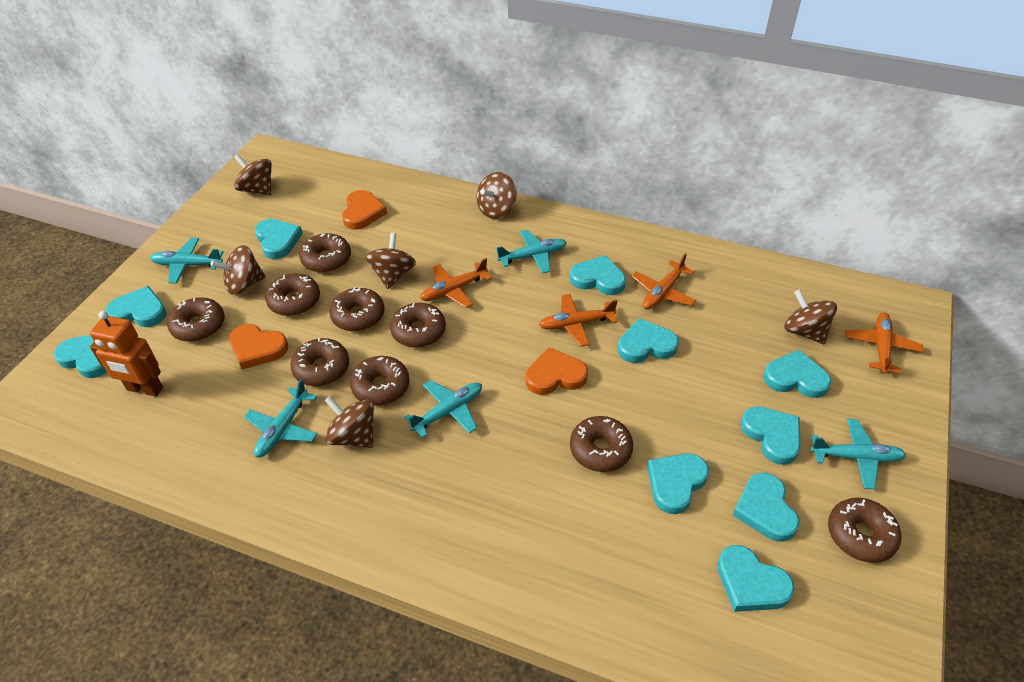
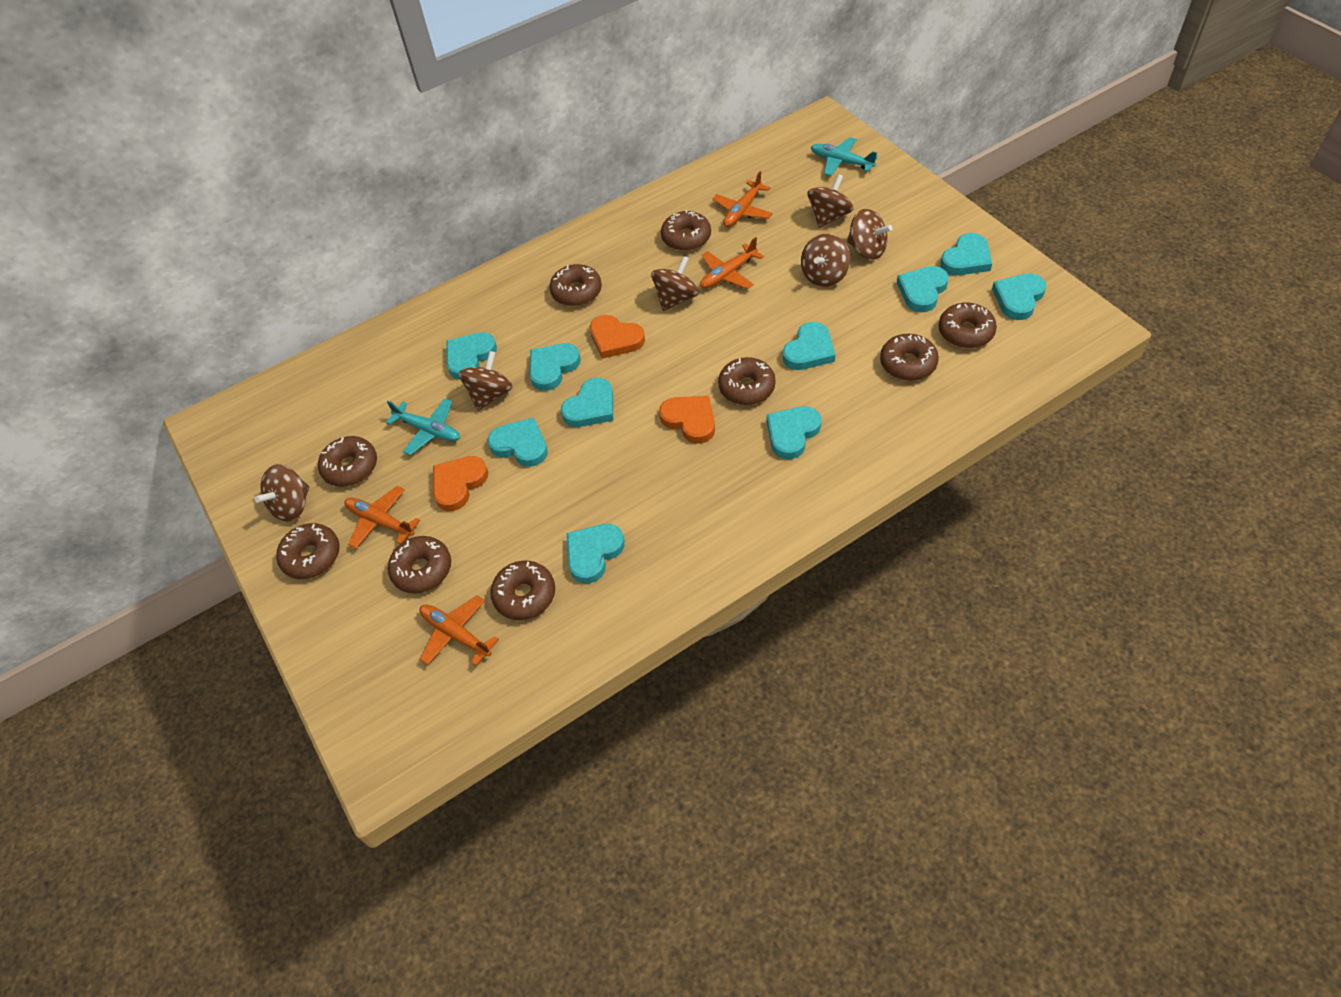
orange robot: [90,311,163,397] = 1 -> none = 0
turquoise plane: [150,238,223,284] [244,379,317,458] [404,380,482,438] [496,230,567,274] [810,419,906,489] = 5 -> [386,399,460,455] [811,137,878,176] = 2

